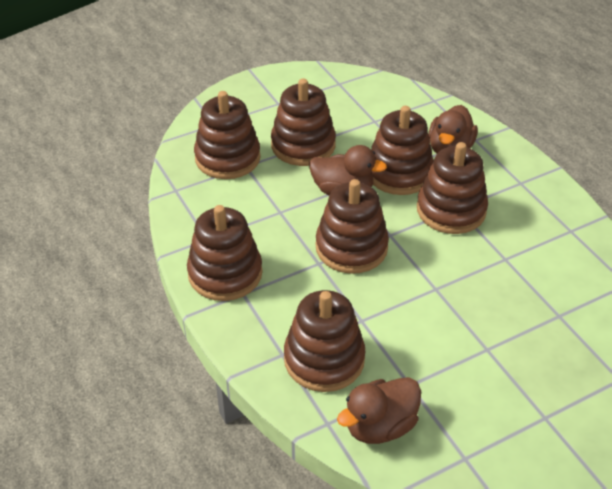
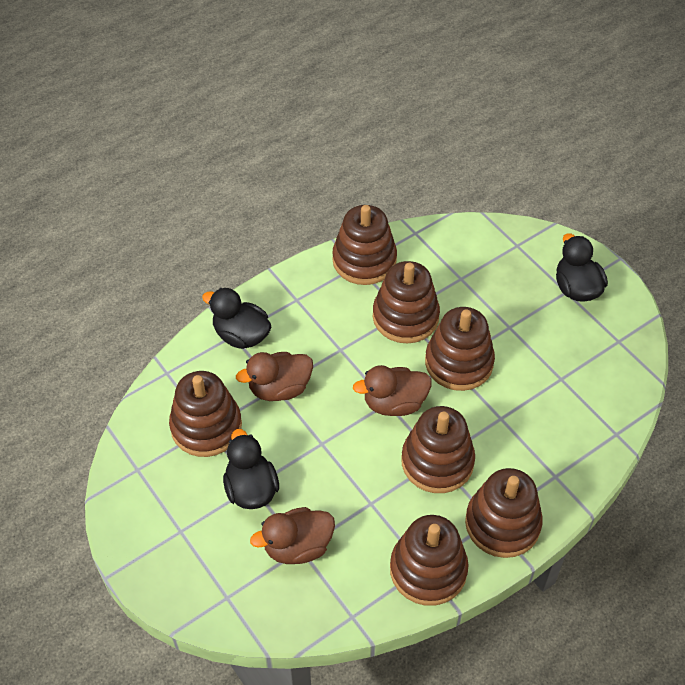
black duck: none = 0 -> [202,288,271,349] [223,429,279,509] [556,233,608,302] = 3

